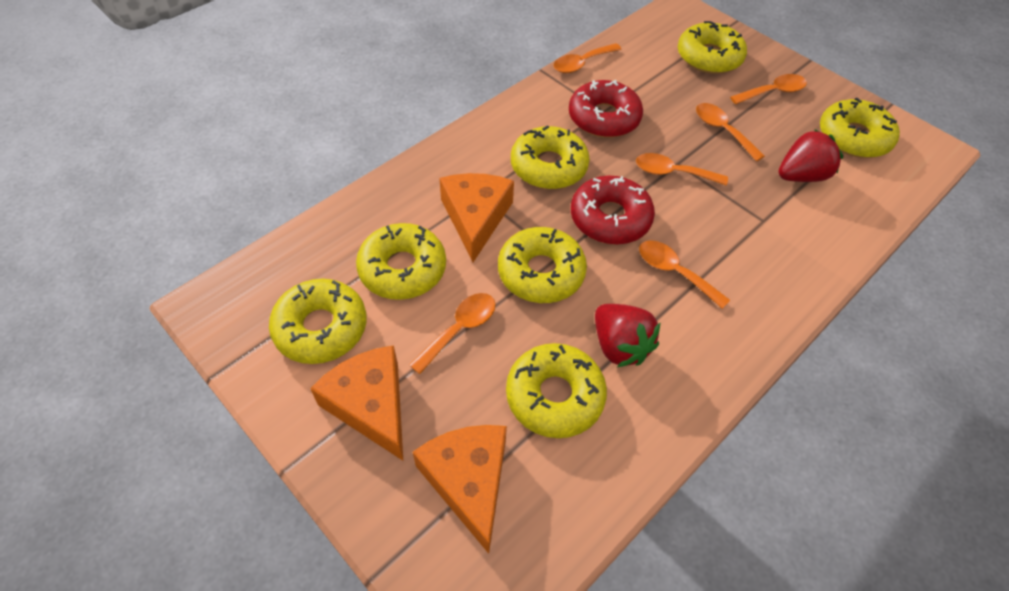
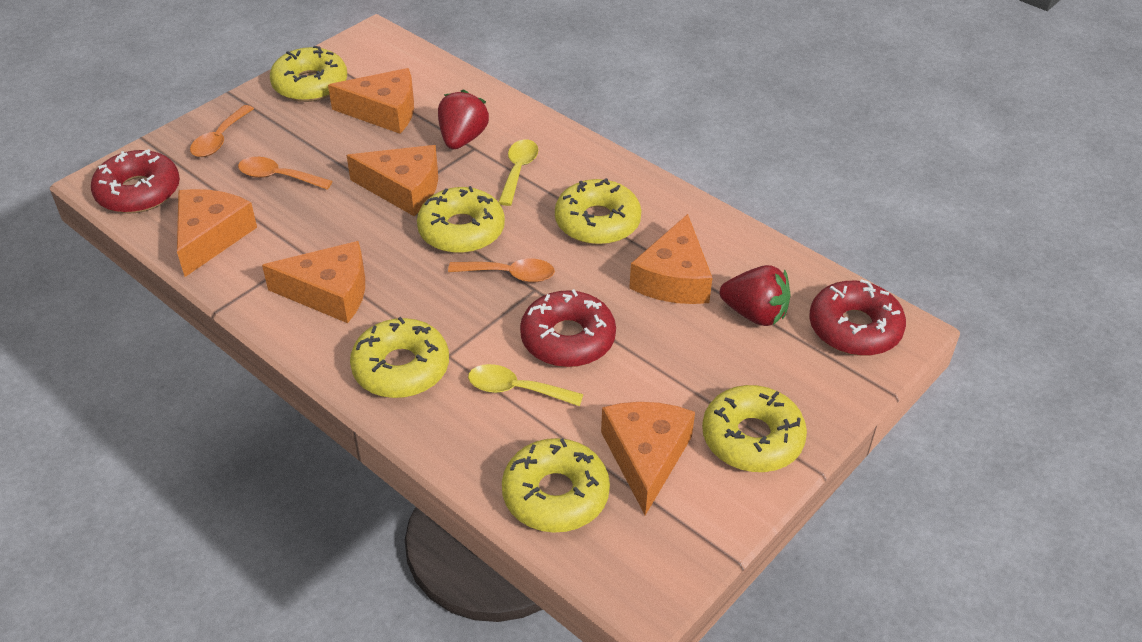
orange cheese: [310,345,403,461] [413,425,507,554] [439,173,514,262] = 3 -> [177,189,257,277] [262,241,365,323] [328,68,414,134] [346,145,438,216] [601,402,695,515] [629,214,712,304] = 6
orange spoon: [409,293,496,374] [554,43,622,73] [636,153,728,186] [639,240,730,309] [696,103,765,161] [730,74,807,104] = 6 -> [190,105,254,157] [238,157,333,190] [448,258,555,282] = 3
red donut: [569,80,643,138] [571,176,655,245] = 2 -> [91,149,180,213] [520,289,616,367] [809,279,906,356] = 3
yellow donut: [269,279,367,364] [356,223,446,300] [498,227,587,303] [506,343,607,438] [511,125,590,189] [678,21,747,74] [820,98,900,158] = 7 -> [270,46,347,102] [350,317,449,398] [417,186,505,253] [502,438,610,533] [555,178,642,245] [702,385,807,472] = 6
yellow spoon: none = 0 -> [468,364,583,406] [498,139,538,206] = 2

